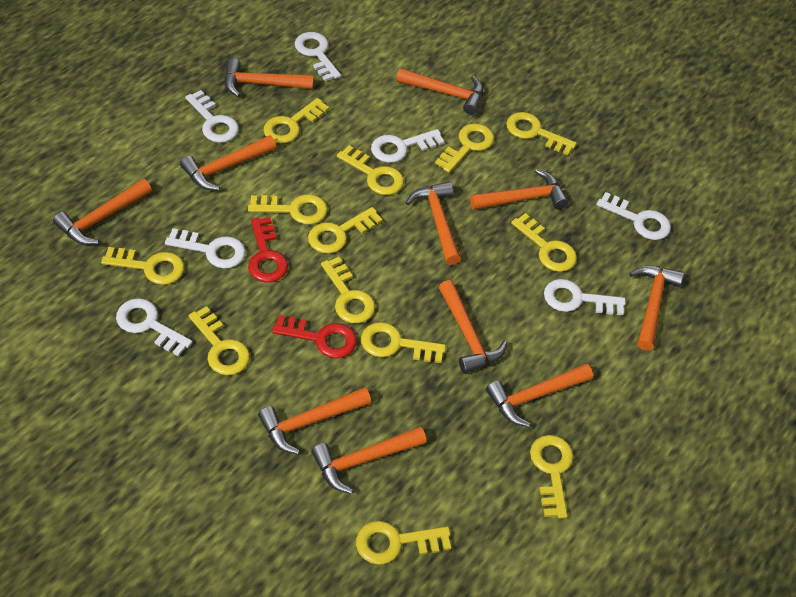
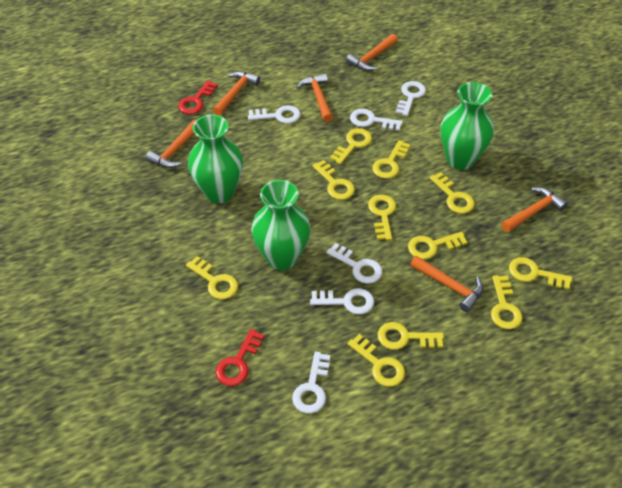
green vase: none = 0 -> [188,115,243,203] [251,180,310,270] [440,82,494,170] = 3
orange hammer: [53,179,152,245] [180,135,276,191] [225,58,314,97] [258,387,371,454] [311,426,427,494] [396,68,483,115] [406,182,461,265] [439,280,508,374] [470,169,568,210] [486,364,593,427] [630,265,684,351] = 11 -> [146,120,196,168] [213,71,260,116] [297,73,333,122] [346,34,398,71] [410,256,483,312] [501,187,568,232] = 6
white key: [116,298,193,357] [165,228,246,269] [185,90,239,143] [294,32,341,81] [371,129,444,163] [544,279,626,315] [597,192,671,240] = 7 -> [248,105,300,123] [292,352,330,413] [310,288,374,314] [326,243,382,284] [350,109,403,131] [396,81,426,116] = 6
yellow key: [101,247,184,285] [188,306,250,375] [248,194,328,225] [264,98,329,143] [308,207,383,254] [321,257,375,323] [337,145,404,195] [356,521,451,565] [361,322,446,363] [435,123,494,173] [506,112,577,155] [511,213,577,272] [530,435,573,519] = 13 -> [186,256,238,299] [312,160,355,200] [330,128,372,164] [348,334,405,387] [368,194,396,240] [372,140,410,179] [377,322,444,350] [408,232,468,259] [430,172,475,214] [491,275,522,329] [509,257,572,290] = 11

